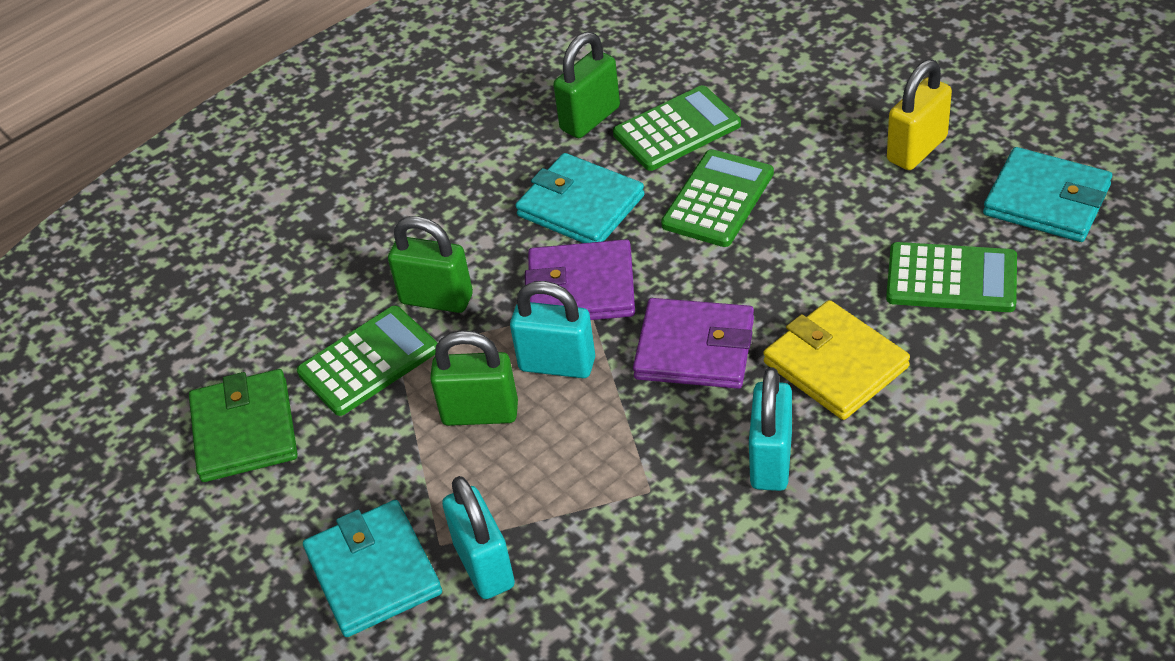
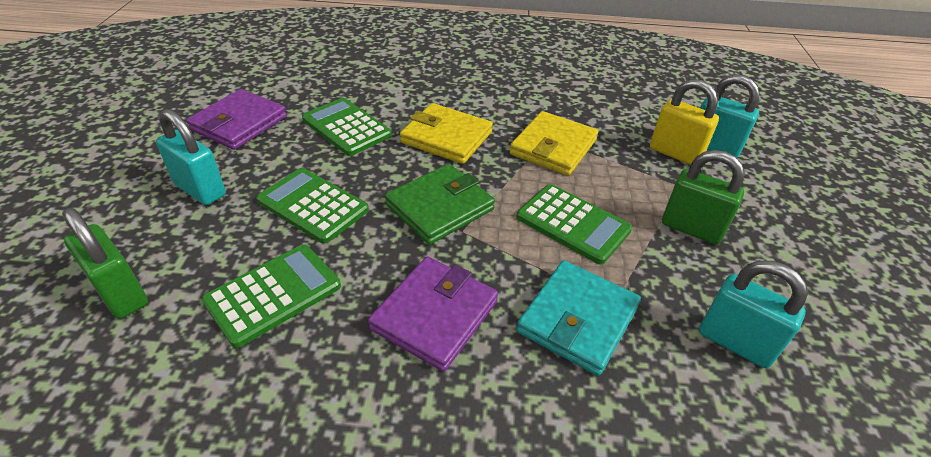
green padlock: [388,216,473,313] [430,331,518,426] [553,32,620,138] = 3 -> [62,208,148,319] [662,150,745,244] = 2
turquoise wallet: [303,500,442,637] [516,153,645,243] [983,147,1112,242] = 3 -> [517,260,641,376] = 1
yellow wallet: [763,300,910,420] = 1 -> [400,103,493,164] [510,111,598,176] = 2

